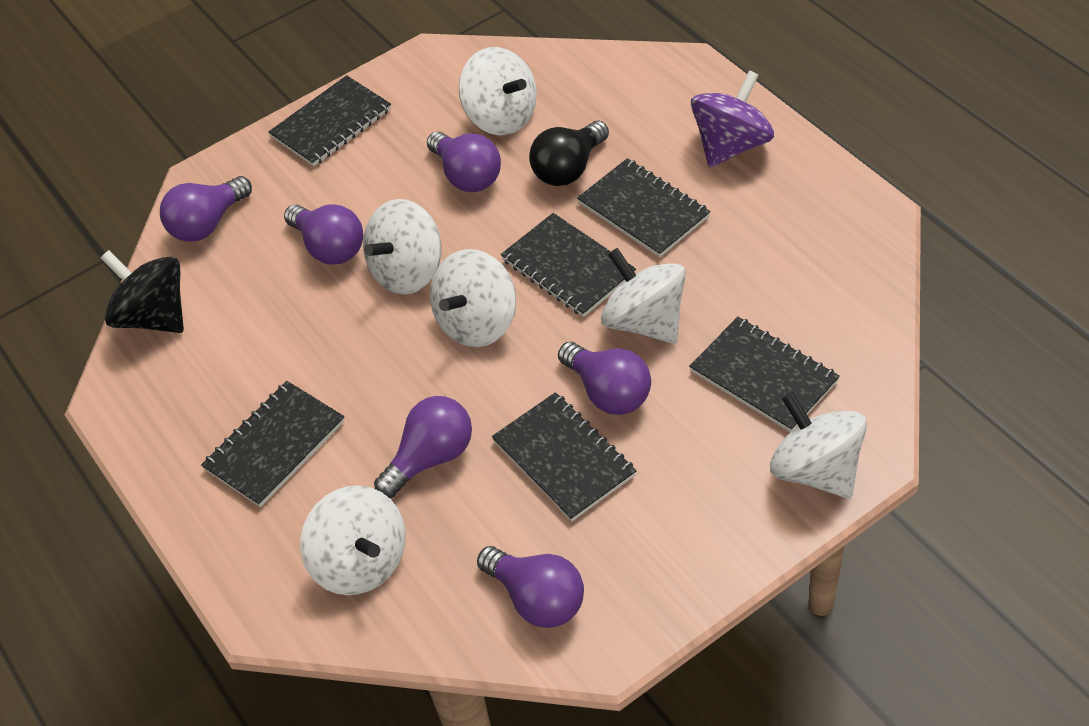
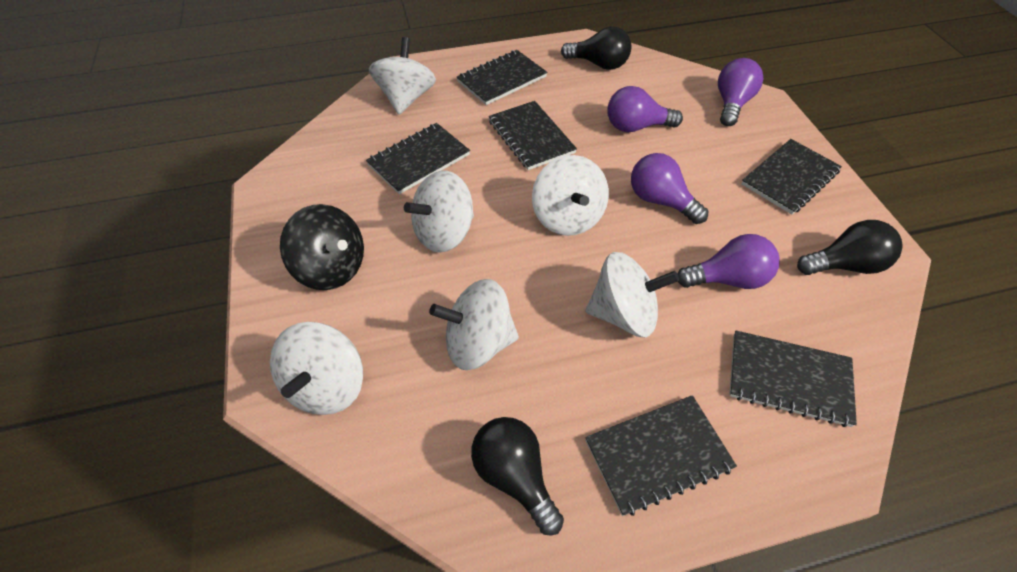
black light bulb: [529,120,609,186] = 1 -> [471,417,564,535] [561,27,631,70] [797,220,902,275] = 3
purple light bulb: [160,176,252,242] [284,204,363,265] [374,396,472,498] [427,131,501,192] [477,546,584,628] [558,342,651,415] = 6 -> [608,86,683,132] [631,153,708,224] [677,234,780,289] [718,58,763,126] = 4
purple spinning top: [691,70,774,168] = 1 -> none = 0

